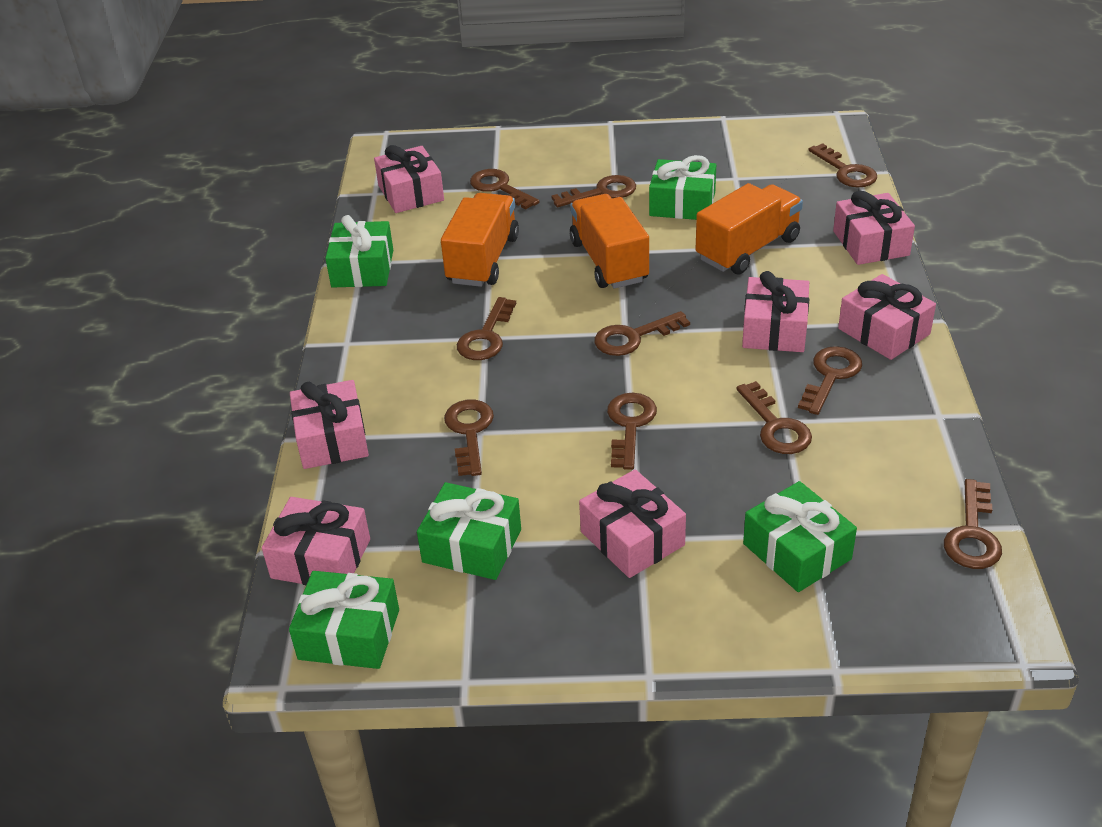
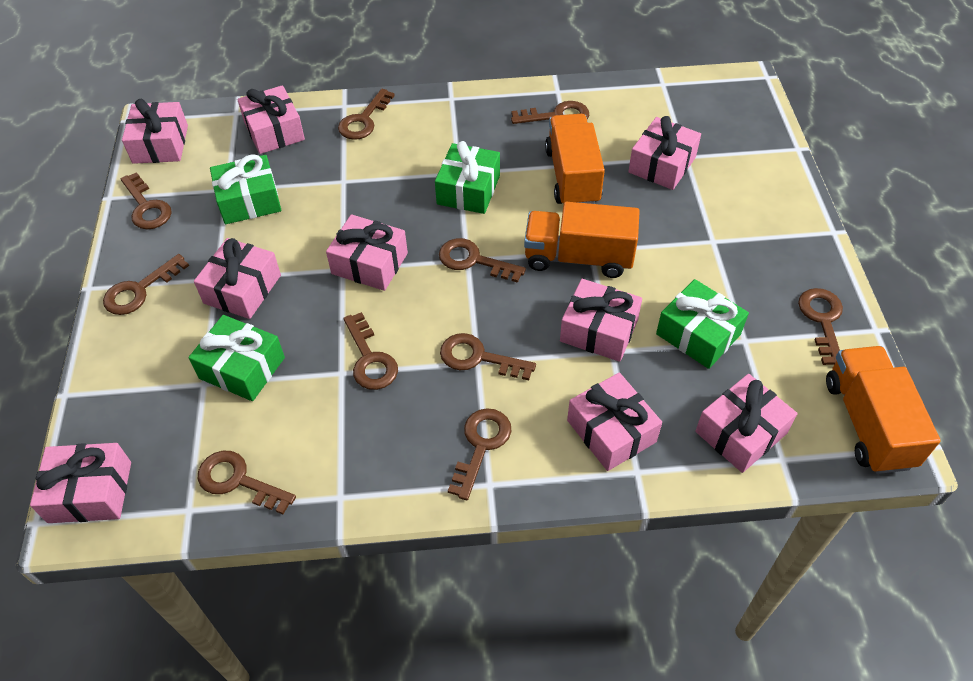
green gift: [289,571,399,669] [325,215,393,288] [417,482,521,580] [649,155,716,220] [743,481,857,592] = 5 -> [188,315,285,401] [210,154,281,224] [435,141,500,214] [656,279,749,369] = 4
pink gift: [262,497,370,585] [290,380,369,469] [374,145,444,213] [579,469,686,578] [742,271,809,352] [833,191,915,265] [838,274,936,360] = 7 -> [30,443,131,523] [122,99,188,164] [194,238,281,319] [237,85,305,154] [326,214,408,291] [560,279,642,362] [567,373,662,471] [628,116,701,190] [695,374,798,473] = 9

